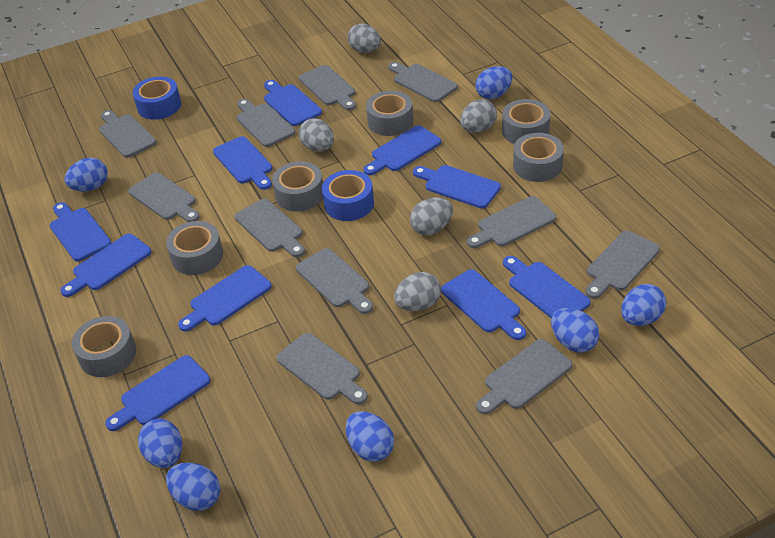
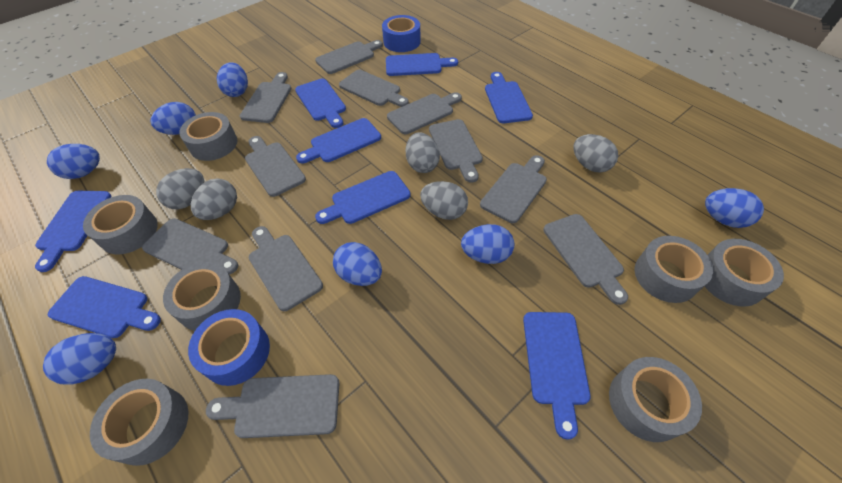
blue cutting board: [50,202,111,262] [61,234,152,297] [105,355,210,431] [178,265,272,332] [213,136,273,190] [264,80,322,126] [363,125,441,175] [413,165,501,209] [441,269,526,340] [503,256,591,318] = 10 -> [35,191,111,272] [48,276,161,338] [295,78,346,128] [296,118,381,163] [315,171,411,224] [386,53,458,76] [485,72,533,123] [523,312,591,440] = 8
grey tape: [72,316,136,377] [166,221,223,275] [272,161,323,212] [366,91,413,136] [502,99,550,144] [513,133,564,182] = 6 -> [83,195,158,254] [90,379,188,466] [163,262,241,331] [179,112,237,161] [609,357,702,442] [634,236,713,303] [705,239,784,307] = 7

